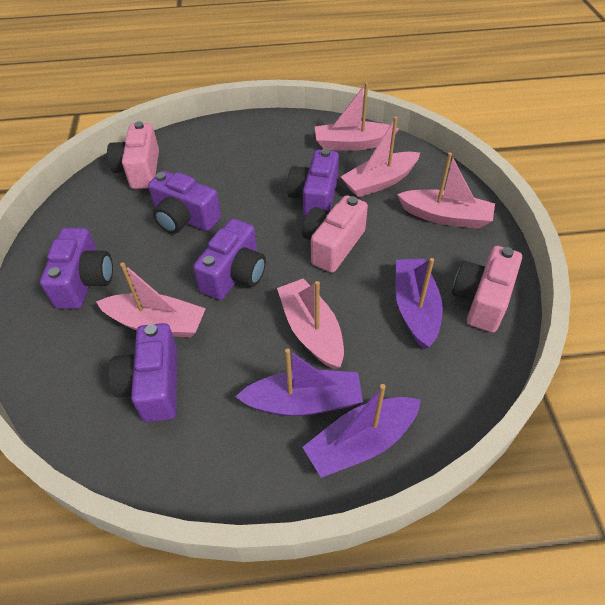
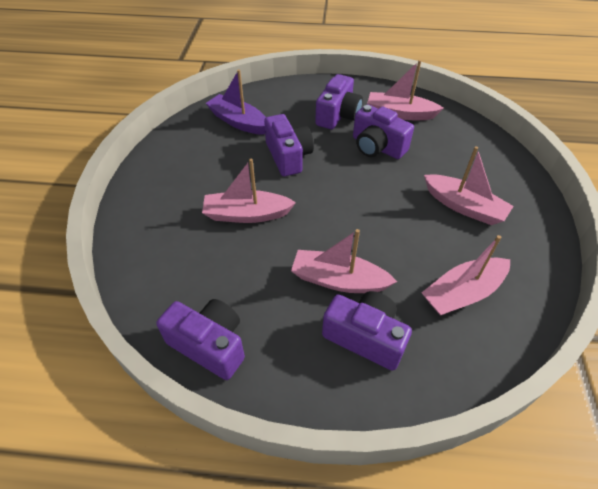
pink camera: [107,121,159,189] [302,195,368,273] [452,246,522,333] = 3 -> none = 0
purple boat: [235,348,363,416] [302,384,421,478] [395,258,443,349] = 3 -> [206,70,266,135] = 1

